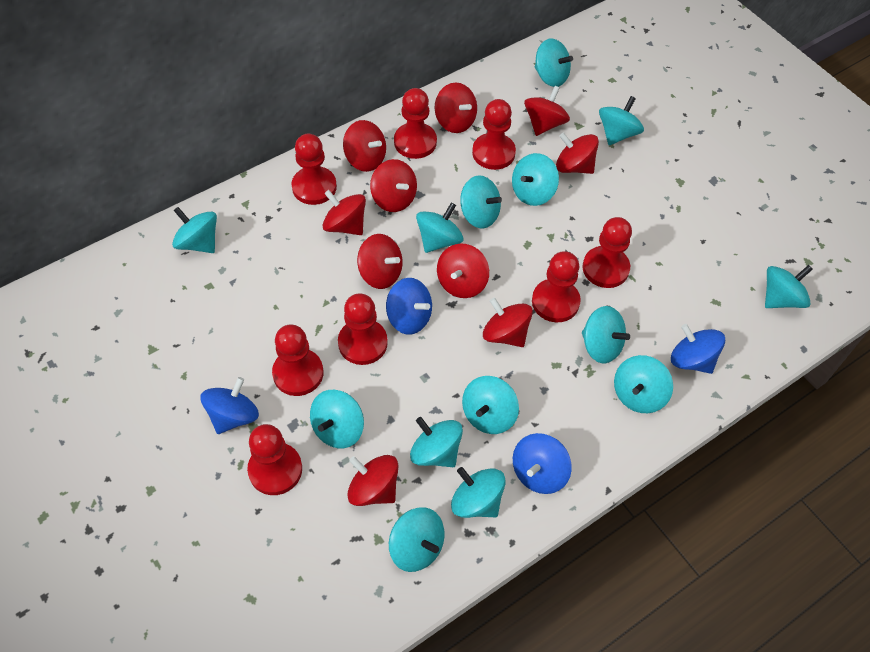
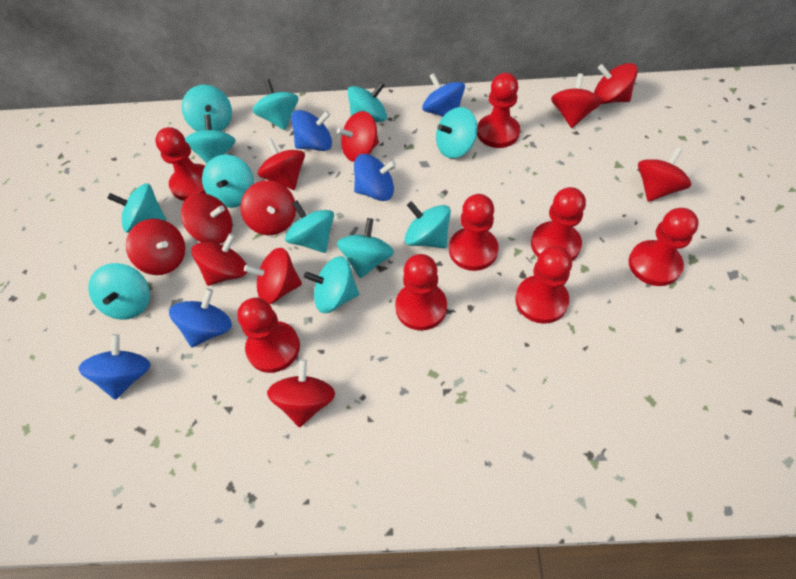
blue spinning top: [200,377,259,434] [386,278,432,334] [513,433,572,494] [671,324,725,374] = 4 -> [78,334,150,400] [169,288,232,347] [291,110,332,151] [354,154,396,201] [422,73,465,117] = 5
red spinning top: [322,190,366,235] [343,120,386,172] [347,455,399,506] [357,234,402,289] [370,159,417,212] [435,82,477,133] [437,243,489,298] [483,298,533,347] [524,86,570,136] [556,133,599,174] = 10 -> [126,219,185,275] [181,193,232,244] [192,233,247,286] [240,180,296,235] [244,248,302,304] [258,138,305,190] [267,359,335,427] [337,111,379,162] [551,74,602,128] [594,63,638,104] [638,147,691,202] = 11
turquoise spinning top: [172,207,217,253] [310,390,364,448] [389,507,445,572] [410,417,463,467] [416,203,463,253] [451,467,506,518] [460,175,502,229] [462,376,519,434] [512,153,559,206] [535,39,573,87] [582,306,630,363] [599,96,644,145] [614,355,673,413] [765,265,813,308] = 14 -> [88,263,150,320] [107,184,166,233] [182,85,232,131] [185,114,236,163] [202,154,254,208] [253,79,298,130] [285,200,334,253] [304,256,359,313] [337,218,394,278] [348,82,387,122] [404,201,451,248] [436,107,477,158] = 12

